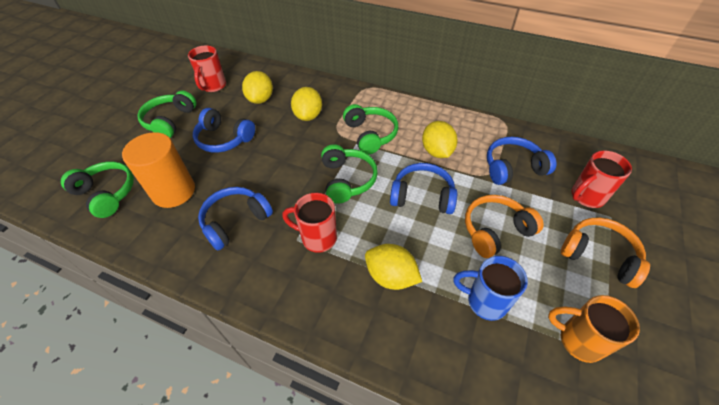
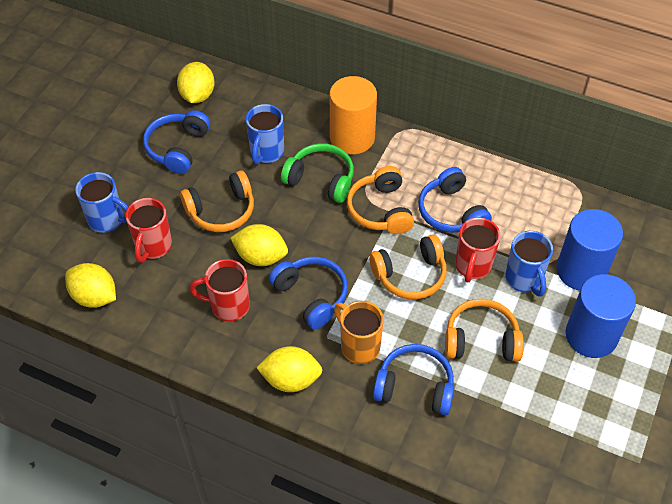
blue cylinder: none = 0 -> [557,209,623,291] [565,274,636,358] = 2
blue mug: [453,256,528,321] = 1 -> [75,172,129,233] [246,104,284,164] [505,231,553,296] = 3
green headphones: [61,161,134,218] [137,91,197,138] [321,144,378,204] [343,104,398,155] = 4 -> [281,143,354,203] = 1
orange headphones: [465,195,544,258] [561,217,650,288] = 2 -> [180,170,254,232] [347,166,414,234] [369,234,446,300] [445,299,524,362] = 4

